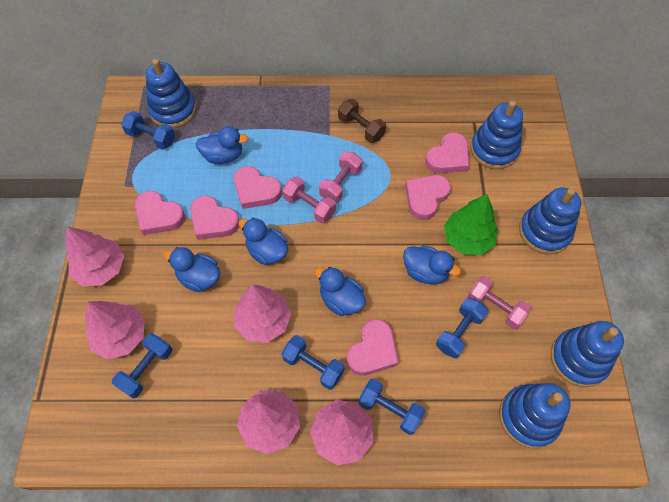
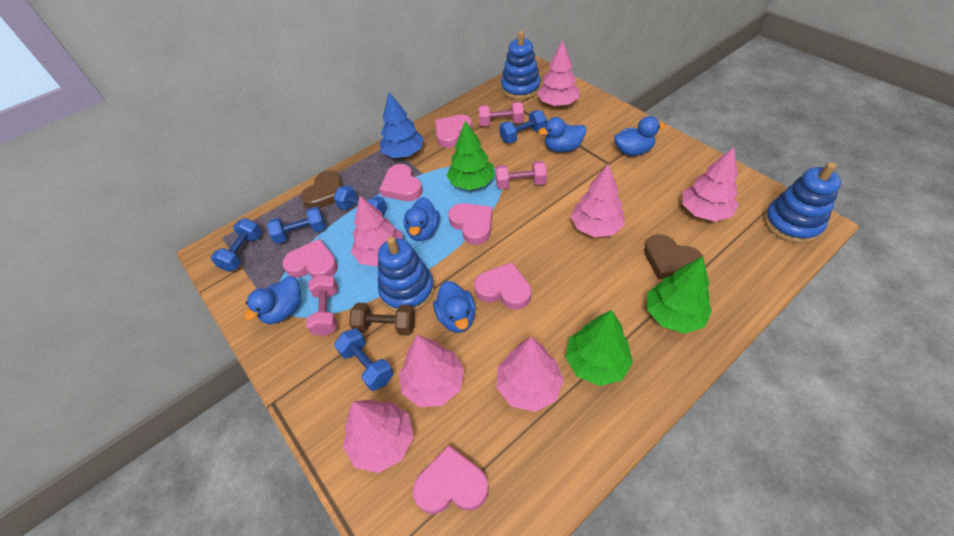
blue stacking toy: [146,59,196,128] [470,100,523,169] [499,383,570,448] [519,187,581,254] [550,321,624,387] = 5 -> [378,236,435,312] [501,31,541,100] [764,162,841,244] = 3
blue tree: none = 0 -> [379,92,424,158] = 1
brown heart: none = 0 -> [301,170,342,209] [644,234,704,279] = 2
green tree: [444,194,498,255] = 1 -> [447,120,495,190] [565,310,633,386] [647,256,712,334] = 3
pink tree: [66,226,124,286] [85,301,145,360] [234,285,291,343] [237,391,300,454] [310,400,373,465] = 5 -> [343,399,414,473] [351,196,403,267] [399,335,464,407] [497,337,564,412] [537,40,579,106] [571,164,625,237] [682,147,739,221] = 7

